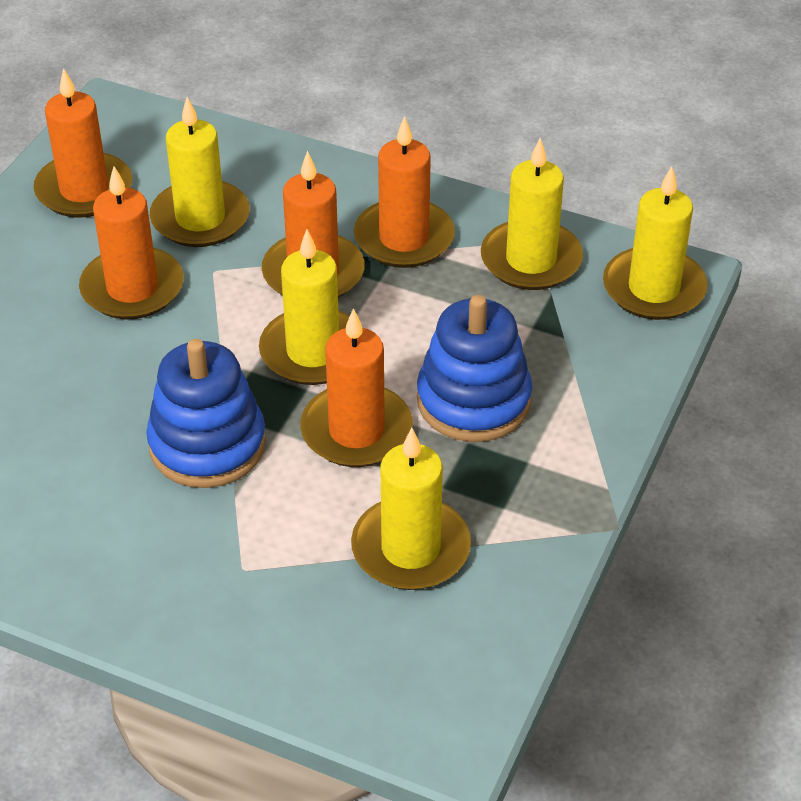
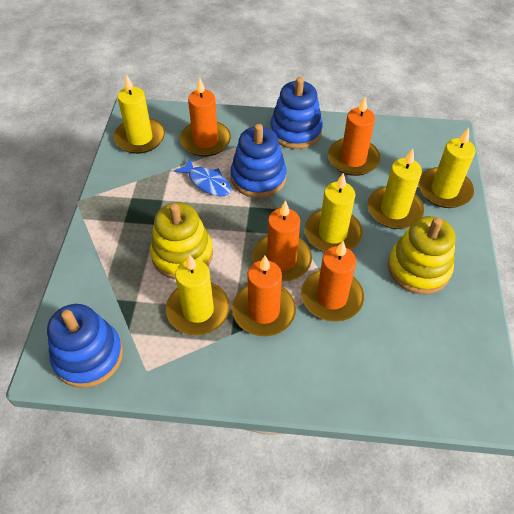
blue fish: none = 0 -> [174,159,231,196] = 1
blue stacking toy: [146,339,266,488] [417,295,532,442] = 2 -> [47,304,123,388] [230,124,287,198] [270,77,323,149] = 3
yellow stacking toy: none = 0 -> [150,203,213,280] [388,216,455,294] = 2

